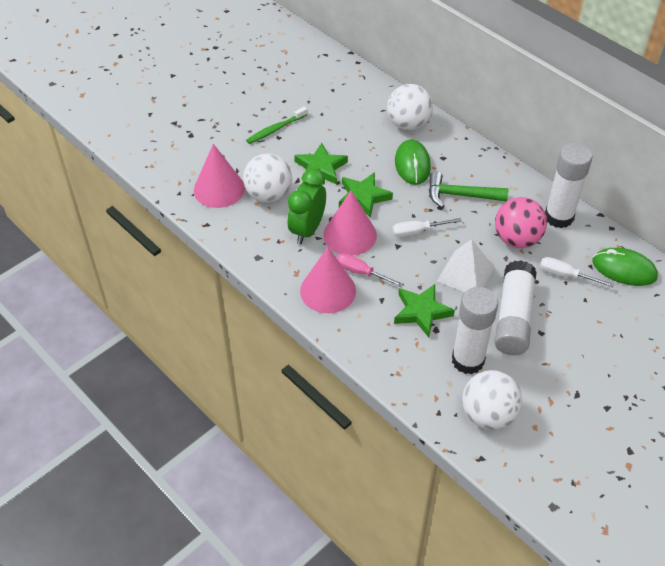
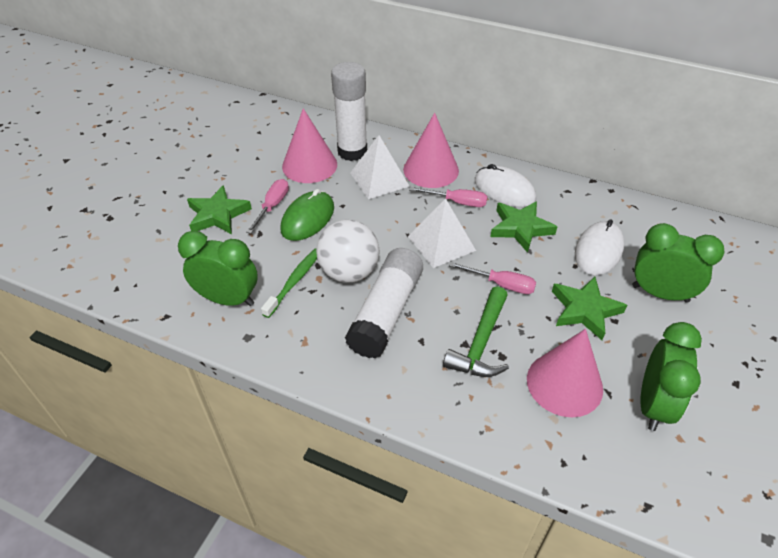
green clock: [287,169,326,244] = 1 -> [178,231,258,306] [632,223,725,303] [640,322,702,431] = 3
green mouse: [395,139,431,185] [592,248,658,286] = 2 -> [281,189,334,241] = 1
pink ball: [495,197,547,248] = 1 -> none = 0
pink screwdriver: [337,253,404,287] = 1 -> [246,179,289,234] [409,187,487,207] [449,262,536,294] = 3
white ball: [243,154,292,203] [387,84,433,130] [462,370,522,430] = 3 -> [316,220,380,283] = 1
white glue stick: [452,287,498,374] [495,260,536,355] [545,143,593,228] = 3 -> [331,62,367,161] [345,248,423,358] = 2
white mouse: none = 0 -> [475,164,536,207] [575,220,624,275] = 2
white pyramid: [437,239,494,292] = 1 -> [350,135,410,199] [408,198,476,268] = 2
white screwdriver: [392,218,462,237] [540,257,614,287] = 2 -> none = 0

